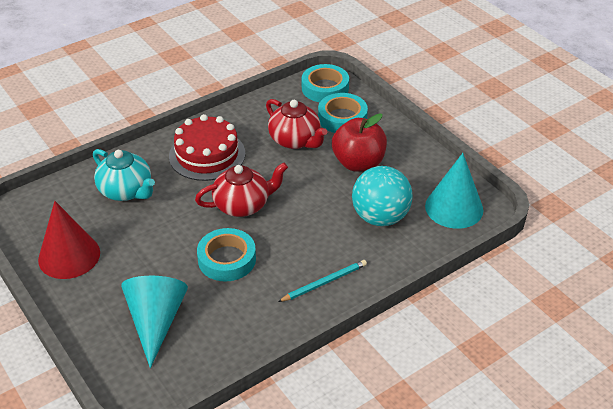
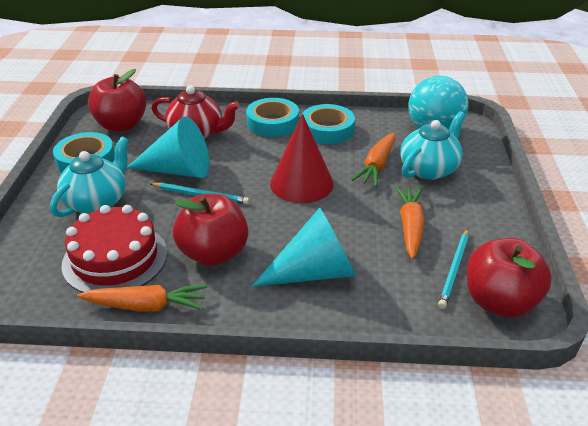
orange carrot: none = 0 -> [77,285,207,311] [352,132,395,186] [395,186,424,259] = 3
red apple: [332,113,387,172] = 1 -> [88,69,146,132] [173,194,248,266] [467,238,552,317] = 3
red teapot: [195,162,288,217] [266,99,327,149] = 2 -> [152,86,240,139] = 1
turquoise pencil: [278,260,367,302] = 1 -> [150,183,249,204] [438,229,469,309] = 2
turquoise teapot: [93,149,155,201] = 1 -> [50,136,129,217] [400,111,465,180] = 2

